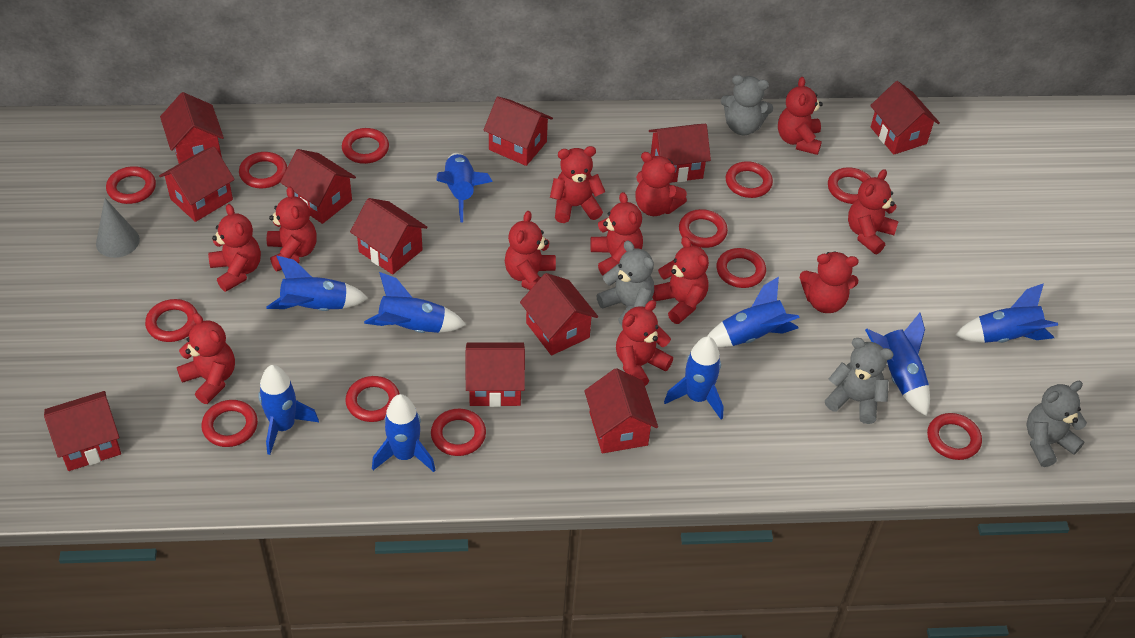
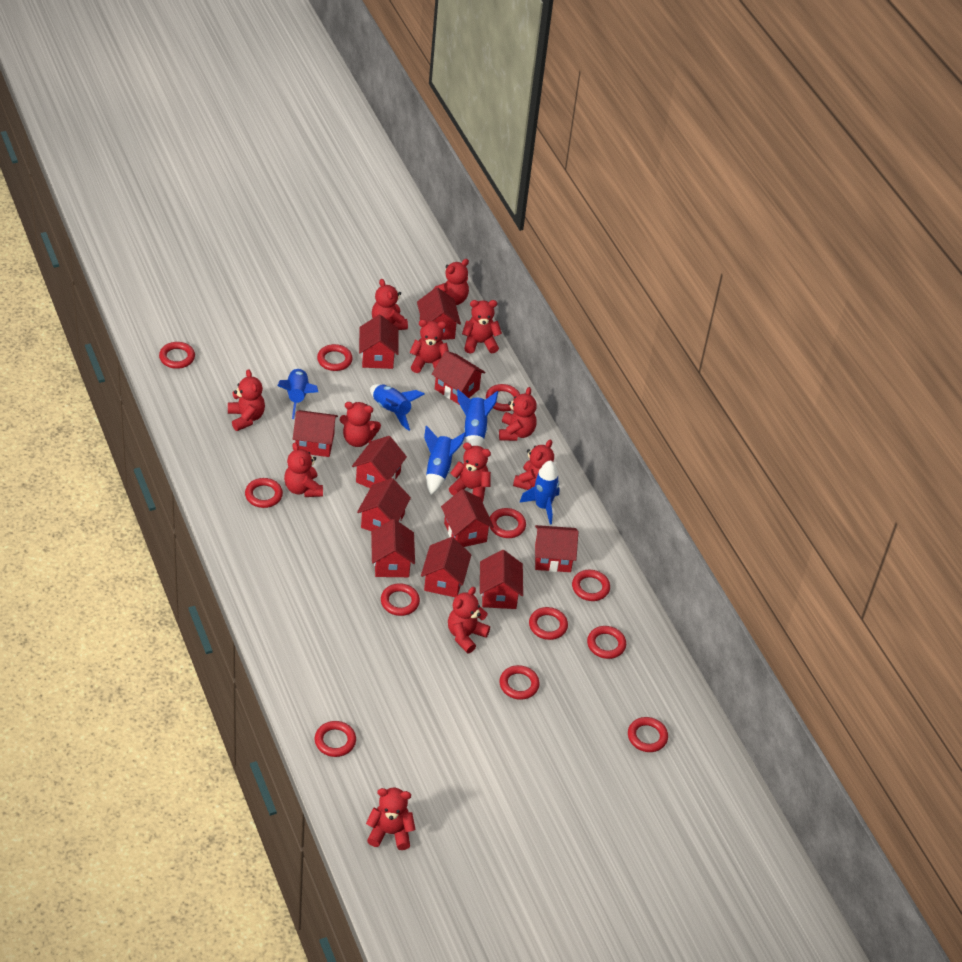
blue rocket: [258,365,319,455] [266,256,368,311] [364,272,466,333] [372,394,435,472] [436,153,493,223] [664,336,724,420] [707,277,800,347] [865,313,930,416] [955,283,1058,343] = 9 -> [277,368,318,419] [370,384,424,431] [424,425,466,495] [457,389,498,447] [520,460,559,524] = 5
grey cone: [96,198,140,258] = 1 -> none = 0
grey teddy bear: [597,240,654,326] [721,75,773,135] [825,338,894,424] [1026,381,1087,467] = 4 -> none = 0

